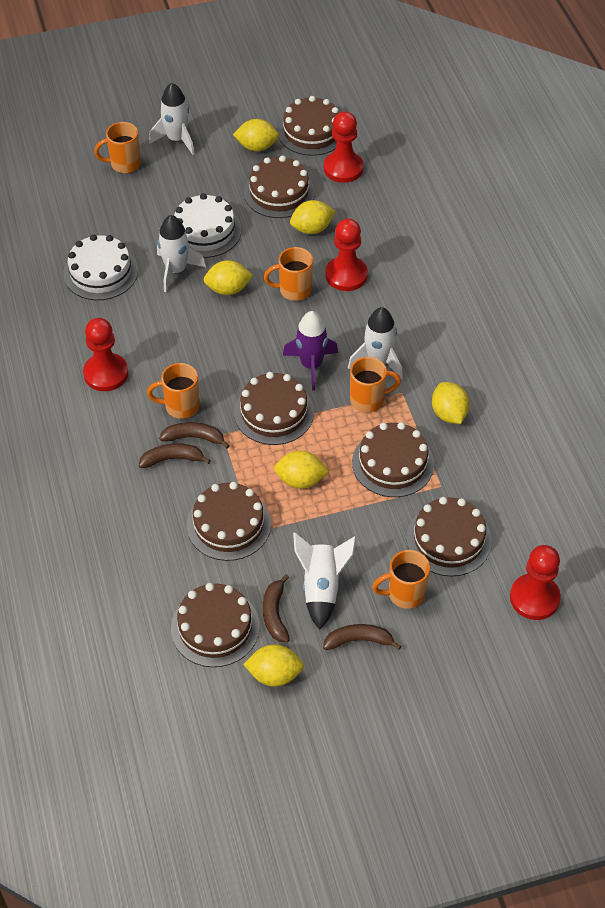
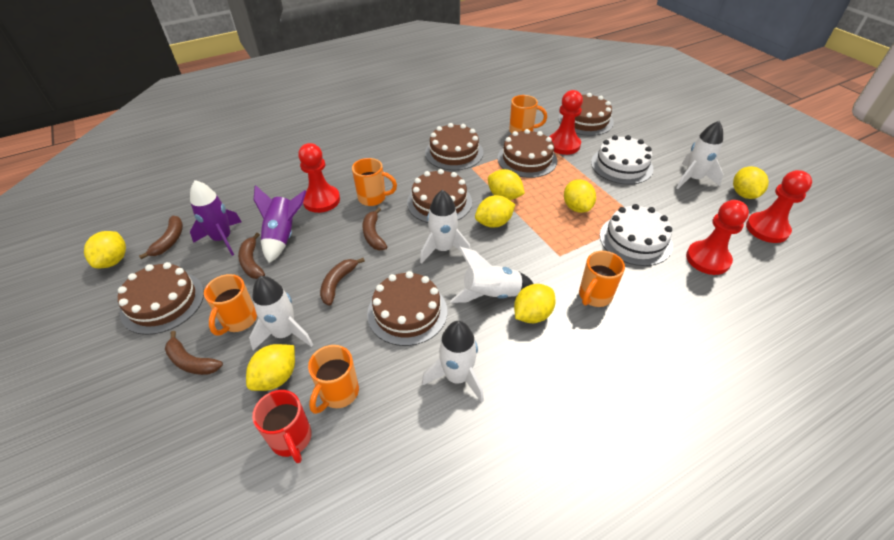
brown banana: [139,443,211,468] [159,422,230,449] [263,574,290,642] [323,624,402,650] = 4 -> [139,216,183,259] [165,331,223,375] [238,233,265,279] [320,258,365,306] [362,207,387,250] = 5
brown cake: [171,583,260,667] [187,482,271,561] [234,372,314,445] [244,156,315,218] [278,96,339,156] [352,422,434,497] [406,497,492,576] = 7 -> [118,262,204,335] [367,271,447,346] [407,169,472,223] [425,123,483,170] [497,129,557,178] [558,93,614,136] = 6
purple rocket: [283,311,338,390] = 1 -> [190,180,242,256] [254,185,306,263] = 2
red mug: none = 0 -> [252,390,312,463] = 1
white rocket: [149,83,195,155] [157,215,206,292] [293,533,356,630] [348,307,403,379] = 4 -> [249,276,313,350] [420,190,470,264] [422,321,484,403] [450,247,534,303] [677,121,723,189] = 5
yellow lemon: [204,260,253,295] [233,119,279,151] [243,644,304,687] [274,451,329,489] [290,200,335,234] [432,382,470,424] = 6 -> [84,231,126,268] [246,344,295,391] [475,195,515,228] [488,169,525,200] [514,284,556,323] [564,179,596,213] [733,166,769,199] = 7

